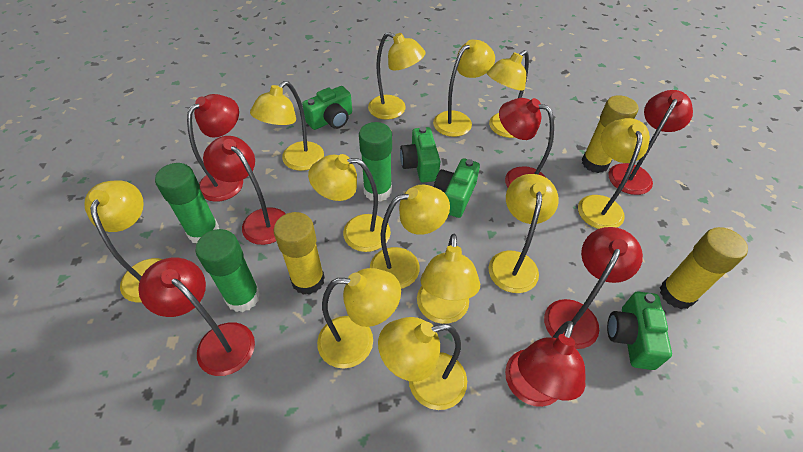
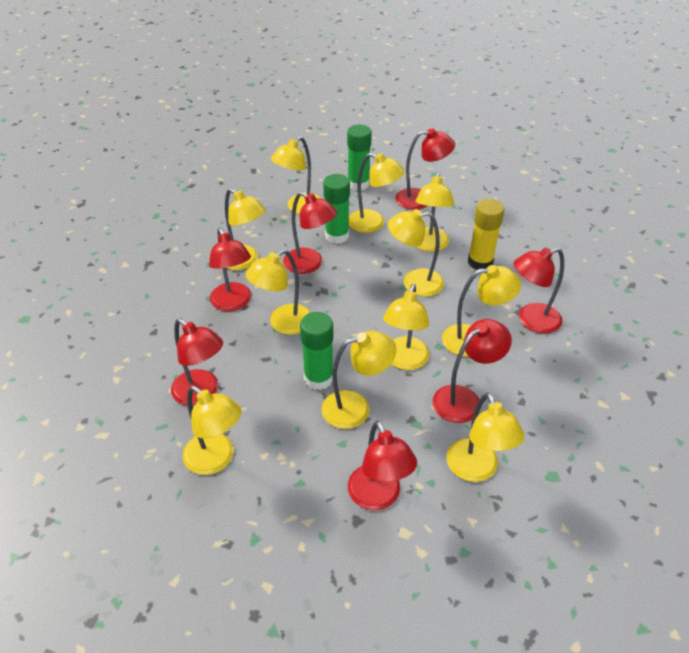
green camera: [302,86,352,130] [400,127,440,182] [434,158,480,218] [607,292,672,370] = 4 -> none = 0
yellow glue stick: [274,212,325,295] [582,95,638,173] [660,227,748,309] = 3 -> [468,199,505,270] = 1
yellow lamp: [84,181,162,302] [250,81,324,171] [308,154,391,252] [317,268,401,368] [368,32,426,120] [370,185,450,289] [378,317,467,410] [417,234,480,324] [433,39,495,137] [487,50,529,138] [488,174,559,293] [578,118,650,229] = 12 -> [183,386,242,475] [225,188,266,270] [246,249,311,335] [271,136,321,214] [321,331,396,429] [349,153,405,233] [383,284,429,370] [388,209,444,297] [415,171,454,252] [442,265,521,356] [446,393,524,482] = 11

